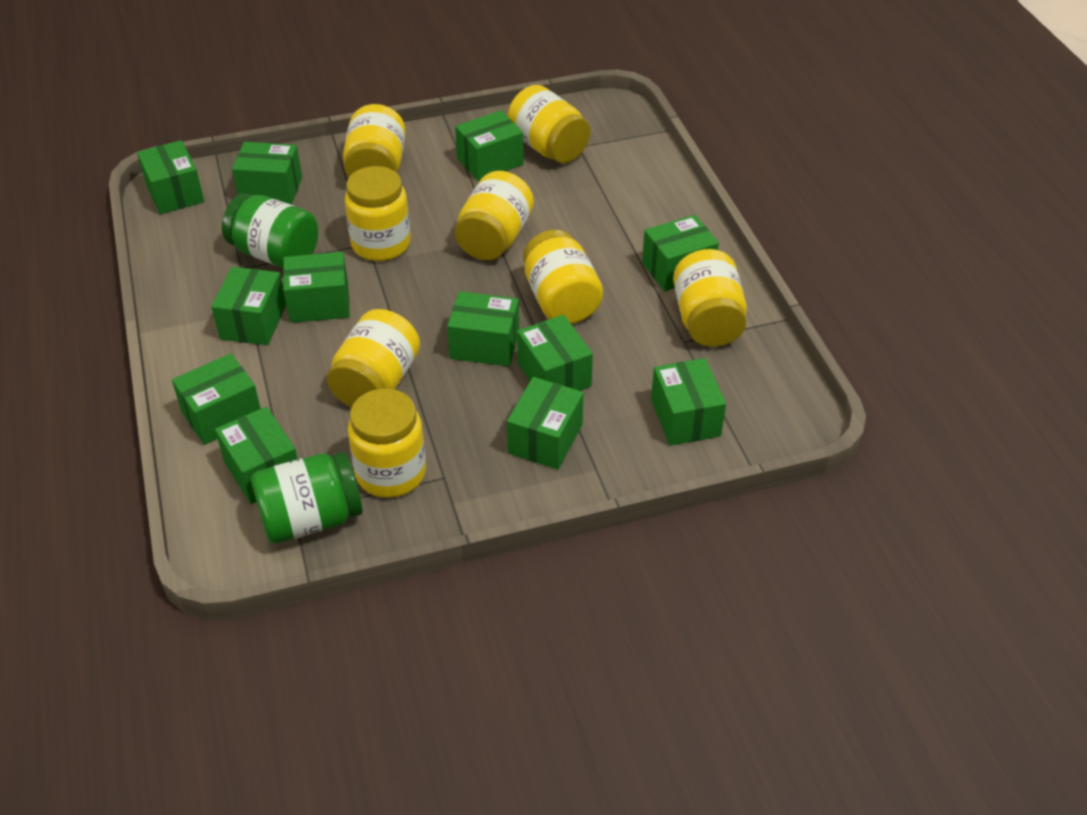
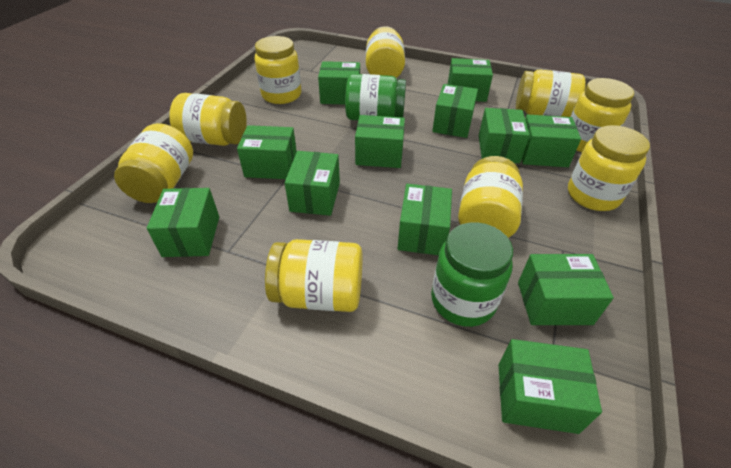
yellow jar: [327,309,420,408] [343,104,406,178] [344,166,411,261] [348,388,426,498] [455,171,534,260] [507,85,590,163] [523,230,603,324] [673,249,747,347] = 8 -> [114,123,193,203] [169,93,247,146] [254,36,301,104] [265,239,363,312] [366,26,405,78] [458,156,523,238] [516,70,586,117] [568,125,650,211] [571,78,634,152] = 9

